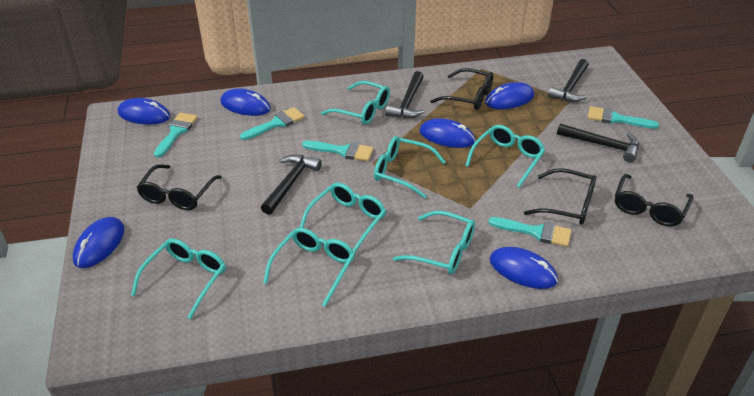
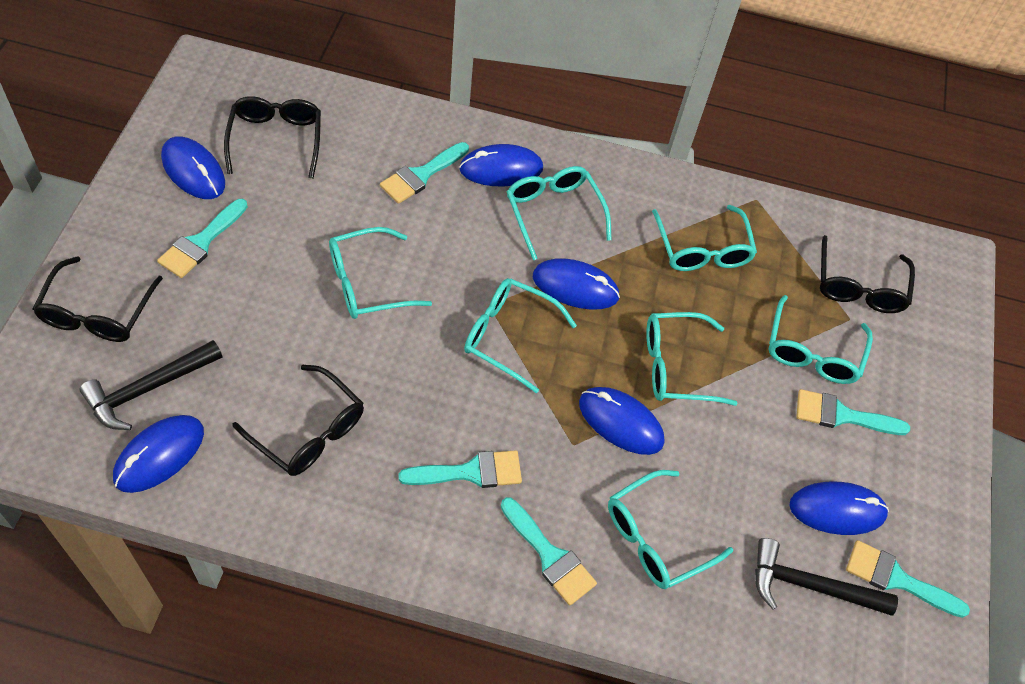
black hammer: [261,155,322,215] [385,71,424,118] [548,59,589,102] [557,124,639,163] = 4 -> [80,340,222,430] [755,538,898,615] = 2
turquoise brush: [154,113,198,158] [240,107,305,140] [302,141,374,161] [488,217,571,247] [587,106,659,129] = 5 -> [157,199,248,278] [380,142,469,204] [398,450,522,488] [501,497,597,606] [796,389,910,435] [846,540,970,618] = 6

